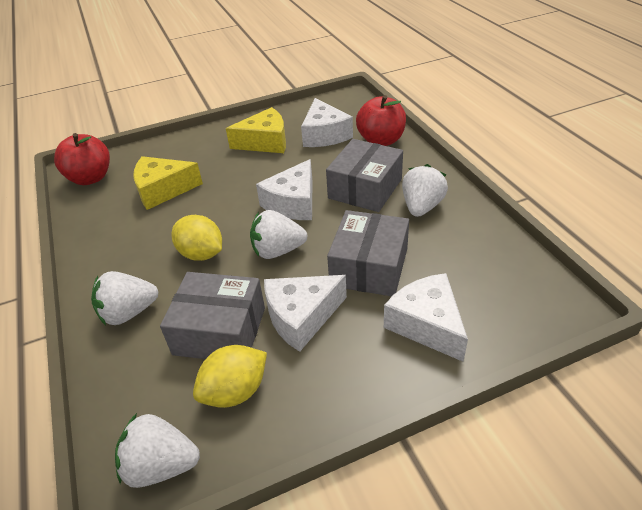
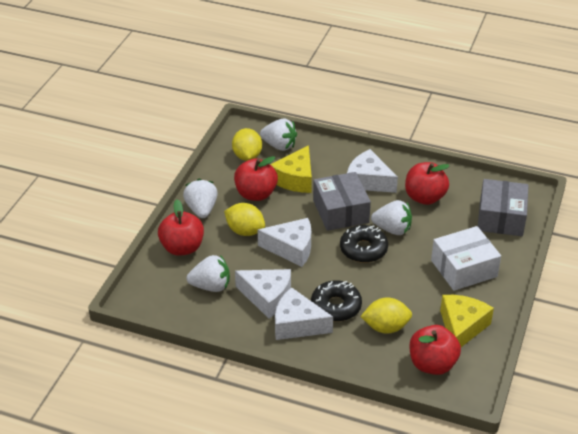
black donut: none = 0 -> [311,280,362,321] [340,225,388,263] = 2
grey box: [160,272,265,359] [326,139,403,212] [327,210,409,297] = 3 -> [313,172,371,231] [478,179,529,236] = 2
red apple: [54,133,110,185] [356,95,406,146] = 2 -> [158,199,204,256] [234,156,278,201] [405,162,449,205] [410,325,461,375] = 4
white box: none = 0 -> [431,226,501,291] = 1
yellow lemon: [172,215,222,261] [193,345,267,408] = 2 -> [224,203,265,236] [232,128,262,161] [360,297,412,334] = 3

